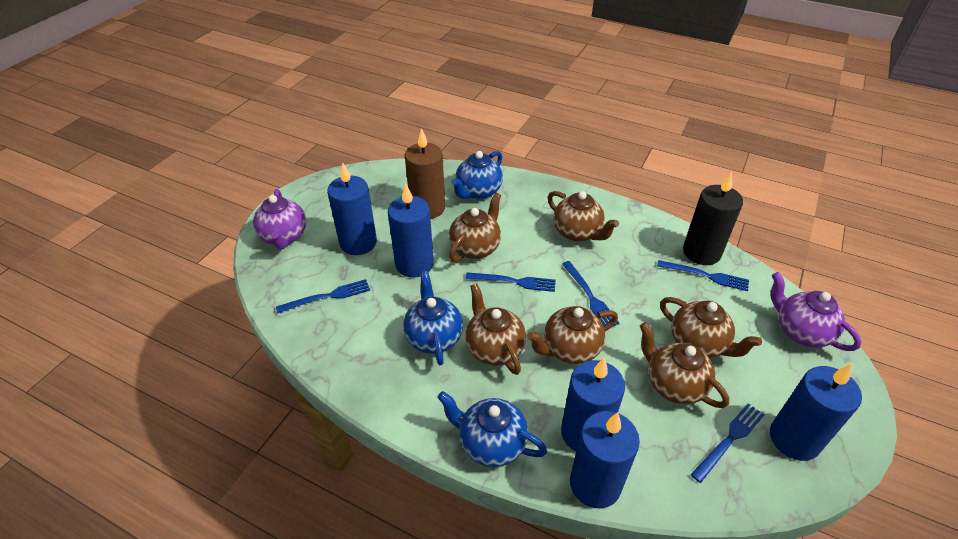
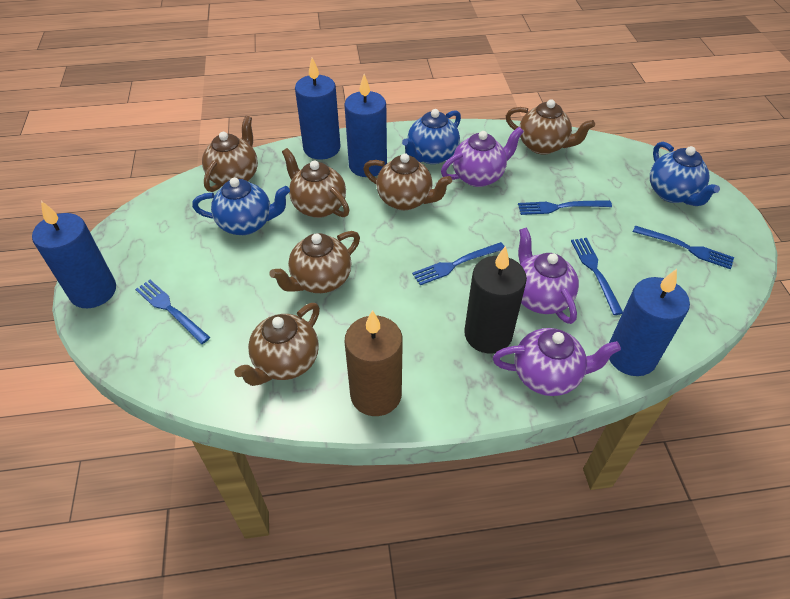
blue candle: [327,162,377,255] [388,184,434,277] [561,357,625,451] [570,411,640,508] [770,363,862,461] = 5 -> [32,201,116,308] [295,58,341,160] [344,74,387,177] [609,269,690,376] = 4
purple teapot: [253,189,306,250] [771,272,862,351] = 2 -> [441,127,524,187] [493,328,621,396] [518,227,579,324] = 3

